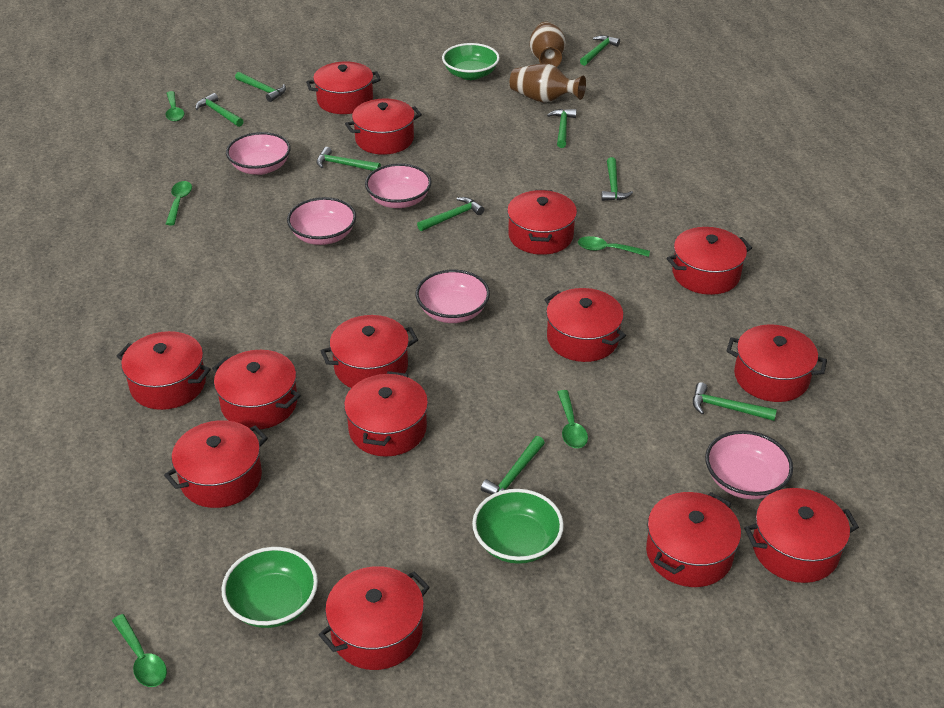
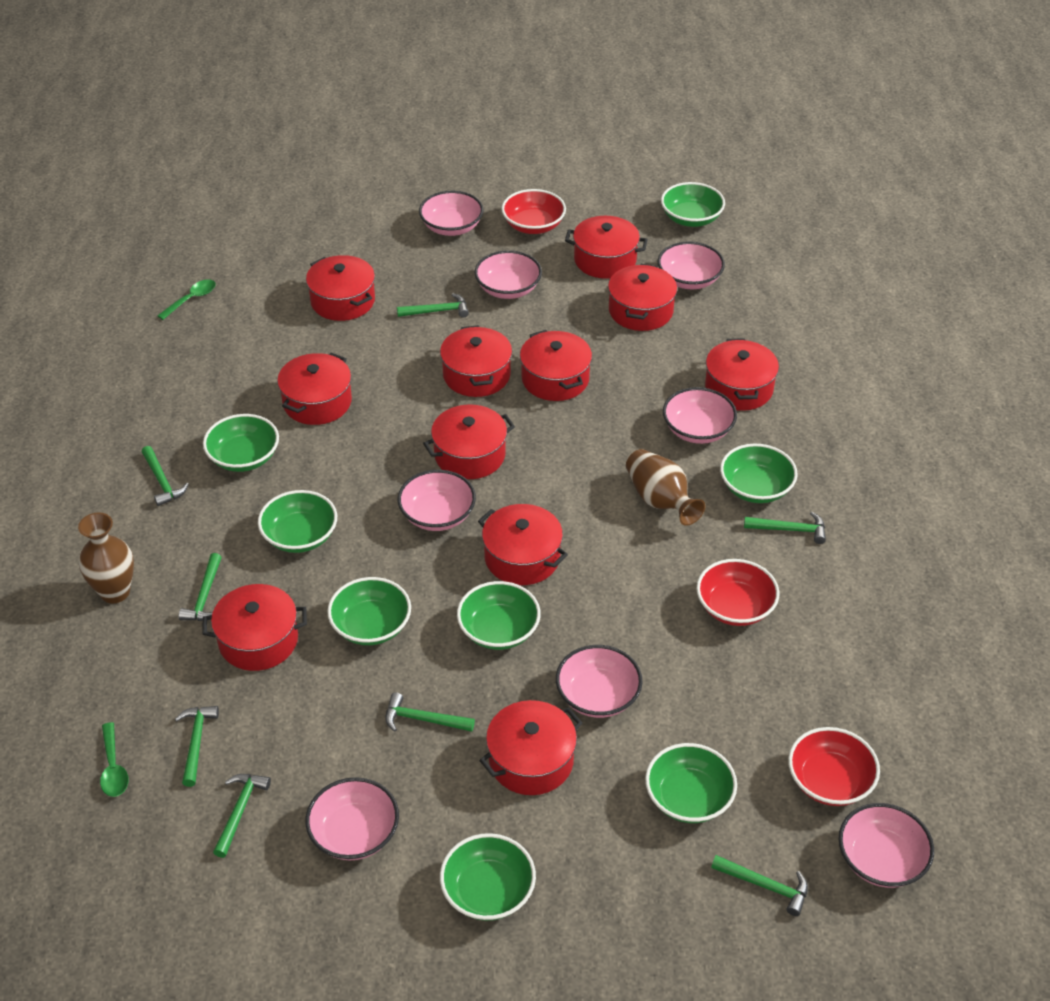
green bowl: [222,547,318,628] [442,43,500,80] [472,489,564,564] = 3 -> [203,414,279,472] [258,490,337,553] [327,577,411,645] [440,833,536,921] [457,581,541,650] [645,743,737,823] [661,182,725,227] [720,444,798,503] = 8
green hammer: [195,93,244,127] [235,72,286,102] [317,147,381,171] [417,197,484,231] [481,436,545,495] [547,109,577,148] [580,35,620,66] [601,157,633,201] [693,382,777,421] = 9 -> [142,446,189,506] [175,706,219,787] [179,553,222,621] [213,774,271,858] [385,692,475,732] [397,293,469,317] [711,855,808,916] [744,512,826,544] = 8
green spoon: [112,614,167,687] [166,91,184,122] [166,181,192,225] [557,390,588,448] [578,236,650,257] = 5 -> [100,722,128,797] [157,279,216,320] = 2
pink bowl: [226,132,291,175] [287,197,356,245] [365,163,432,208] [416,270,490,323] [705,430,793,499] = 5 -> [305,777,399,860] [398,470,476,531] [419,191,484,236] [474,250,542,299] [556,645,642,718] [658,241,725,289] [663,387,737,444] [838,803,934,888] = 8
red bowl: none = 0 -> [501,189,566,234] [696,559,779,626] [788,727,880,806] = 3
red pot: [116,331,211,410] [164,420,268,508] [212,350,301,429] [306,62,381,114] [319,566,430,670] [321,315,418,388] [344,371,428,457] [345,98,422,155] [507,190,577,255] [544,288,626,362] [646,492,741,587] [667,227,752,295] [726,324,827,402] [744,488,859,583] = 14 -> [202,584,307,671] [277,353,352,425] [306,255,375,321] [423,405,515,479] [440,325,512,397] [478,504,568,585] [479,700,582,795] [520,330,592,401] [565,216,648,279] [608,264,677,331] [705,338,779,411] = 11

